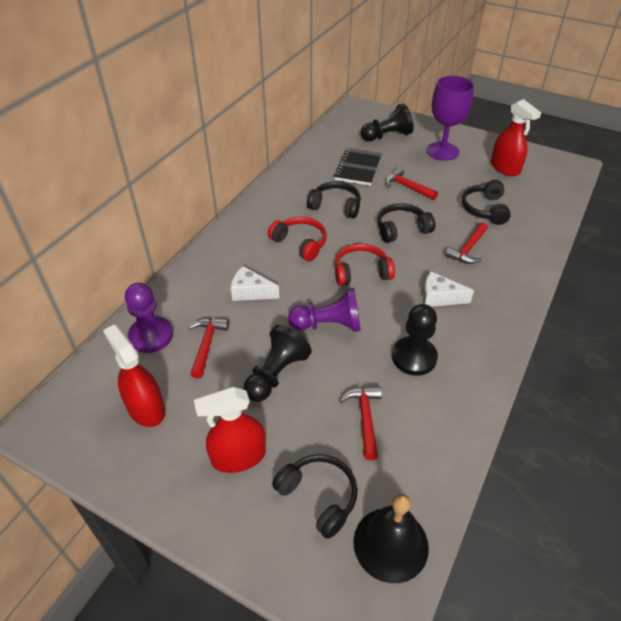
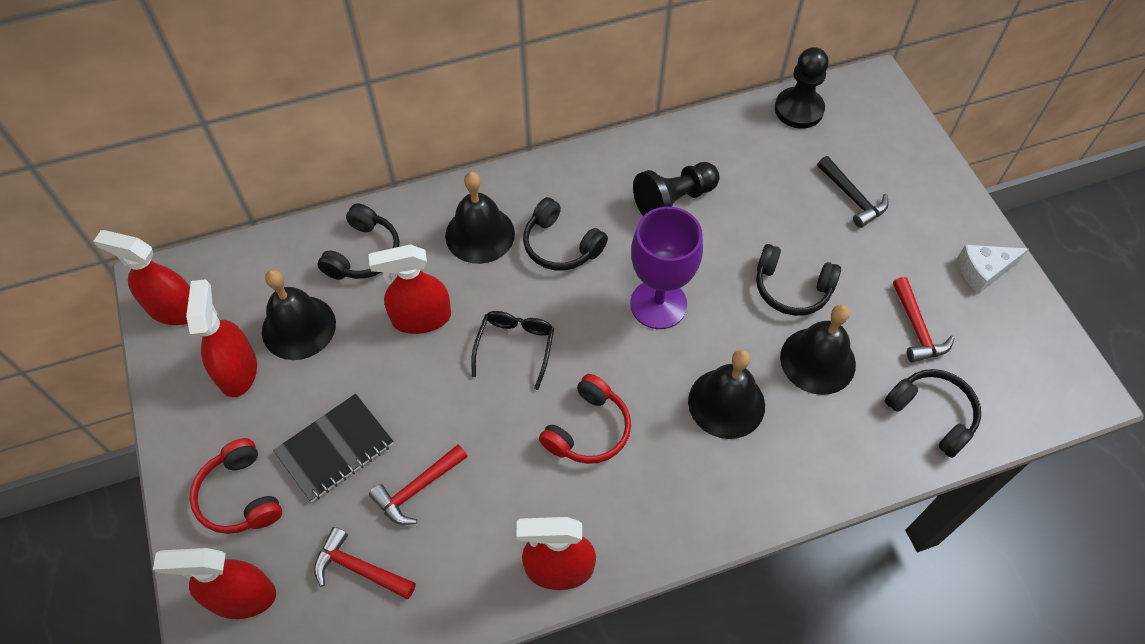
black bell: [353,493,429,583] = 1 -> [262,269,336,360] [445,172,515,264] [688,350,765,439] [780,305,856,395] = 4
black glasses: none = 0 -> [471,311,554,390] = 1
black hammer: none = 0 -> [817,156,889,228] = 1
black pawn: [244,325,312,402] [361,103,414,142] [392,304,438,376] = 3 -> [633,162,719,216] [775,47,829,129] = 2
purple pawn: [125,283,173,353] [288,288,361,332] = 2 -> none = 0
red hammer: [188,318,229,379] [339,386,382,460] [386,167,438,200] [445,222,488,264] = 4 -> [314,527,416,599] [369,444,468,525] [893,277,955,363] = 3
red spray bottle: [103,324,165,427] [194,387,266,473] [491,99,541,176] = 3 -> [93,230,190,325] [153,548,276,619] [186,279,257,397] [369,244,451,334] [516,517,596,590] = 5
white cheese: [231,266,279,301] [423,272,474,307] = 2 -> [957,245,1029,294] = 1

